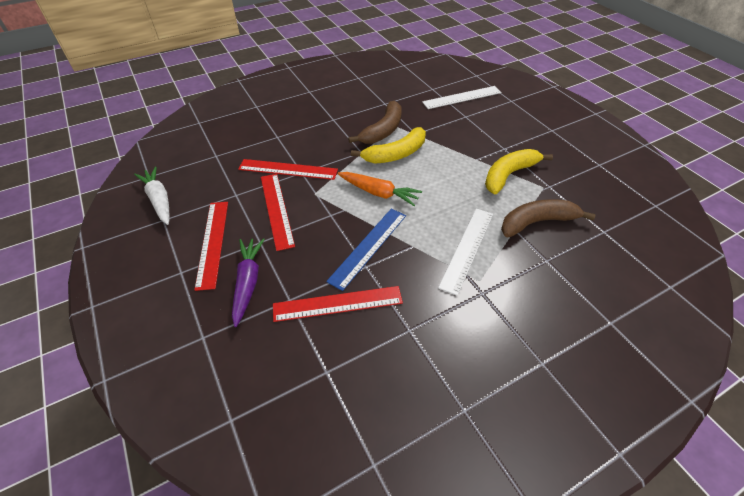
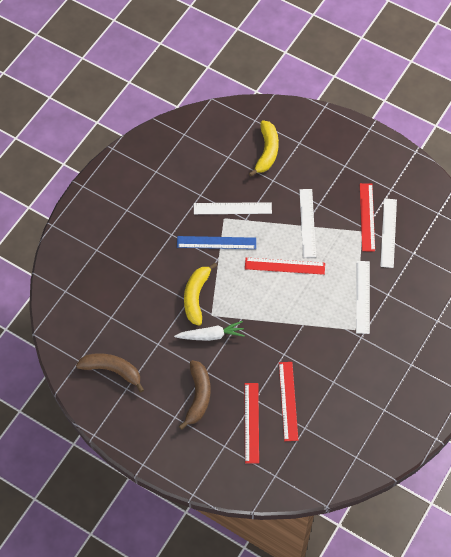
orange carrot: [338,172,422,206] = 1 -> none = 0
purple carrot: [232,238,265,327] = 1 -> none = 0
white ruler: [422,86,502,109] [438,208,493,296] = 2 -> [194,202,272,214] [299,189,316,257] [356,261,370,334] [380,198,397,268] = 4

